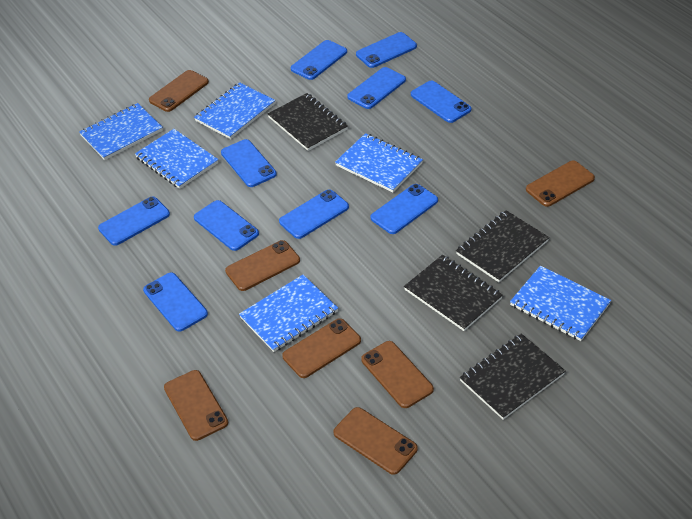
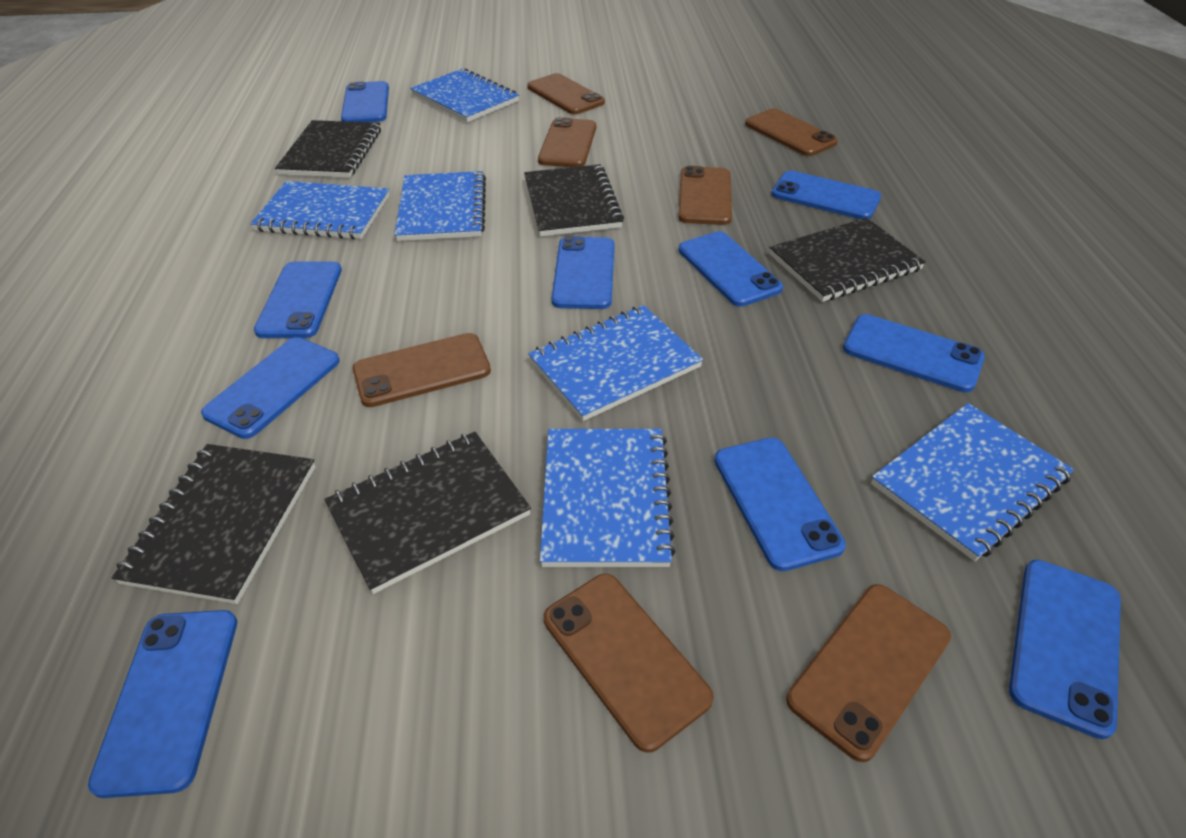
black notebook: [268,93,348,151] [404,255,503,331] [456,210,549,282] [460,334,565,420] = 4 -> [112,444,315,604] [275,120,381,178] [324,431,531,594] [524,164,624,237] [769,218,926,302] = 5

